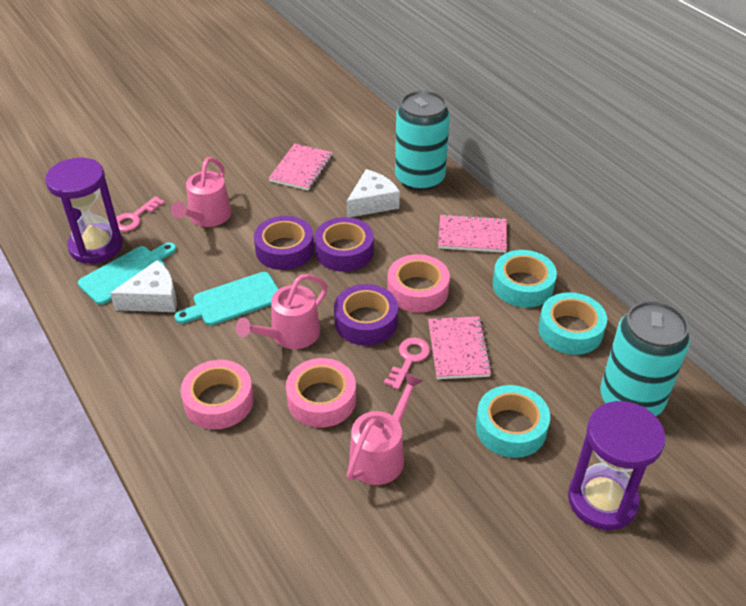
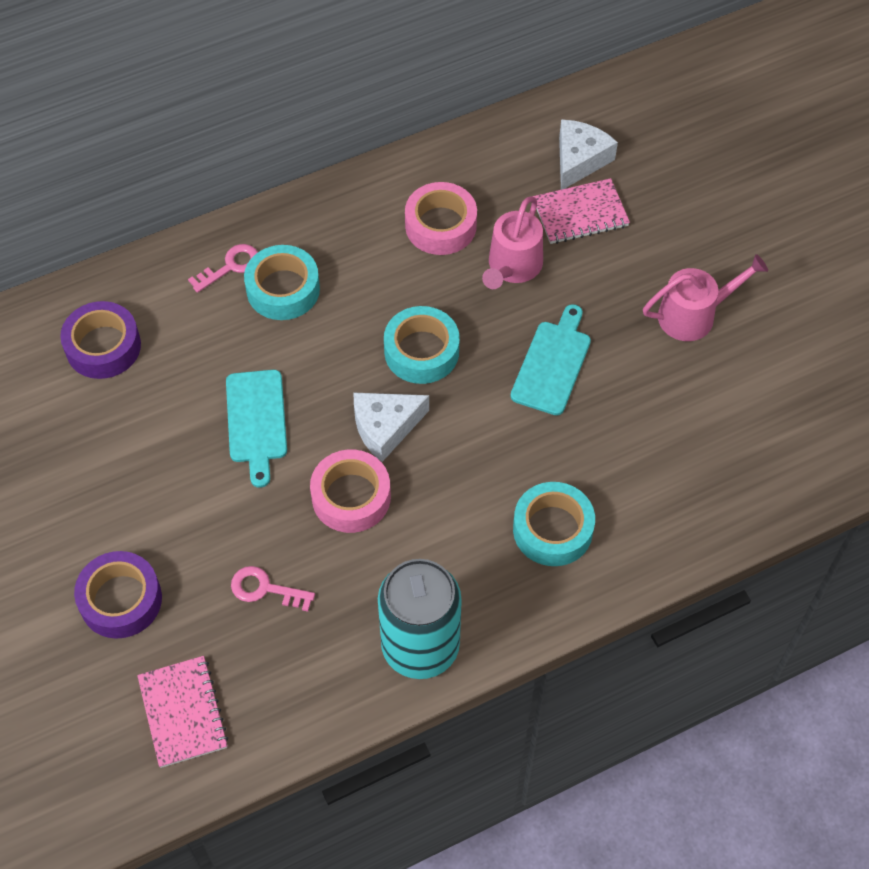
pink notebook: [269,144,333,191] [428,316,492,379] [438,214,507,253] = 3 -> [137,656,229,768] [533,178,630,244] = 2
pink tape: [181,360,254,430] [286,358,356,428] [387,254,450,313] = 3 -> [310,450,391,533] [405,182,477,255] = 2
pink watering can: [171,157,232,227] [236,274,327,349] [347,372,423,485] = 3 -> [482,196,543,289] [643,254,768,341] = 2
purple hourglass: [45,158,123,264] [568,401,666,530] = 2 -> none = 0
purple tape: [254,216,314,270] [314,217,374,272] [334,284,398,346] = 3 -> [60,301,141,379] [74,551,162,639] = 2
turquoise can: [395,90,450,191] [600,301,690,416] = 2 -> [378,559,462,679] = 1

